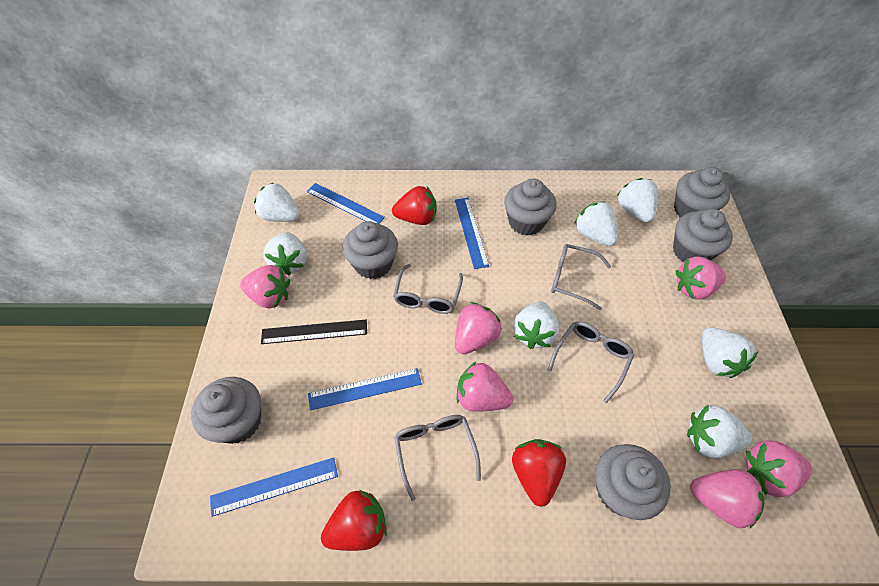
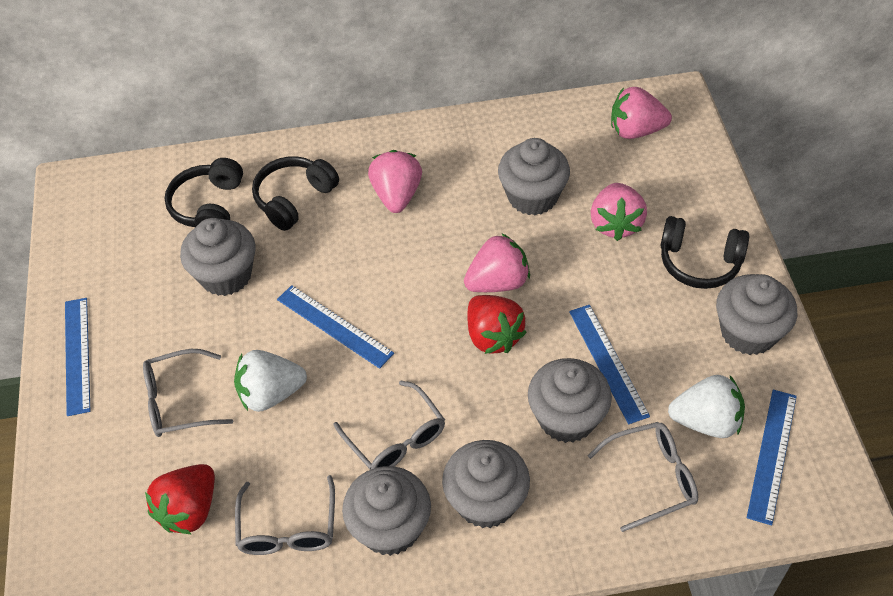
black headphones: none = 0 -> [164,158,243,227] [252,156,339,231] [660,216,749,289] = 3
black ruler: [261,320,367,344] = 1 -> none = 0
pink strawberry: [240,265,290,309] [455,302,502,354] [457,362,513,412] [675,256,726,300] [690,469,765,528] [746,440,812,497] = 6 -> [368,150,422,213] [464,233,530,292] [591,183,647,241] [611,87,672,139] = 4
red strawberry: [321,490,387,551] [392,186,437,225] [512,439,566,507] = 3 -> [145,464,215,535] [468,295,527,354] = 2
white strawberry: [254,182,300,222] [263,232,307,275] [513,301,559,349] [574,201,618,246] [617,178,658,223] [687,405,752,458] [702,327,758,378] = 7 -> [234,350,307,412] [668,375,745,438] = 2

